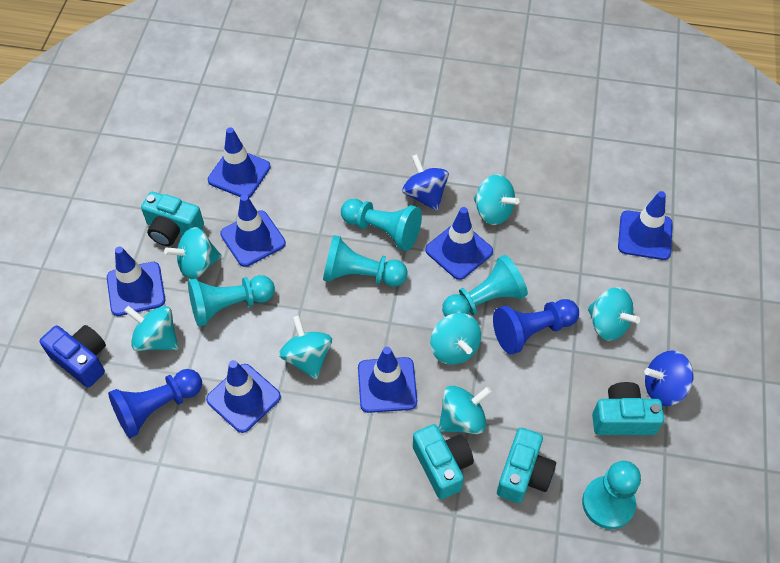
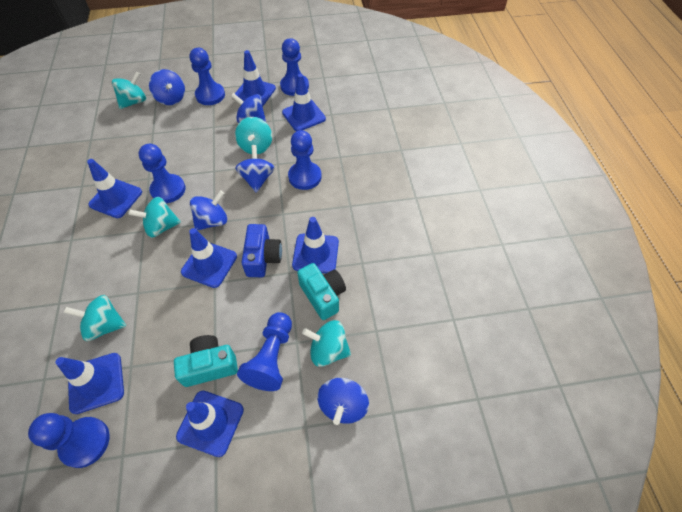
blue pawn: [108,369,202,438] [493,299,579,355] = 2 -> [28,413,110,468] [139,144,185,203] [190,48,225,105] [237,312,292,391] [280,38,309,96] [288,130,322,190] = 6
blue spinning top: [402,154,449,211] [644,350,694,406] = 2 -> [149,69,185,105] [190,190,227,231] [231,93,266,123] [235,145,275,193] [317,378,369,425] = 5
turquoise camera: [141,192,204,246] [413,424,474,499] [497,428,556,503] [592,382,664,435] = 4 -> [174,335,238,387] [297,263,346,320] = 2
turquoise pawn: [188,275,275,327] [323,235,408,287] [341,199,422,251] [442,255,528,317] [582,461,641,529] = 5 -> none = 0
turquoise spinning top: [124,306,179,351] [164,227,221,279] [279,315,332,379] [430,313,481,365] [439,386,492,434] [474,174,519,225] [588,287,640,341] = 7 -> [64,295,126,341] [112,71,146,109] [128,197,181,238] [235,117,272,154] [302,320,351,367] = 5

